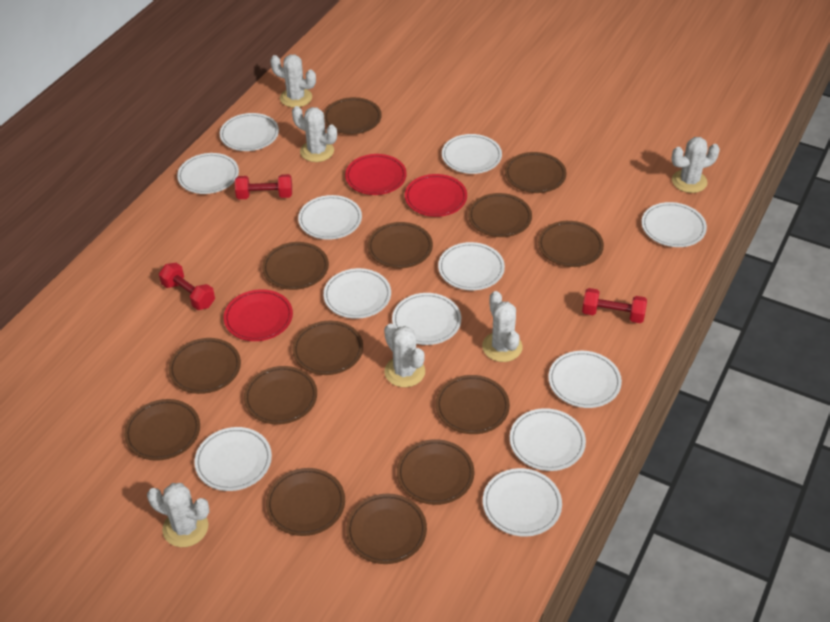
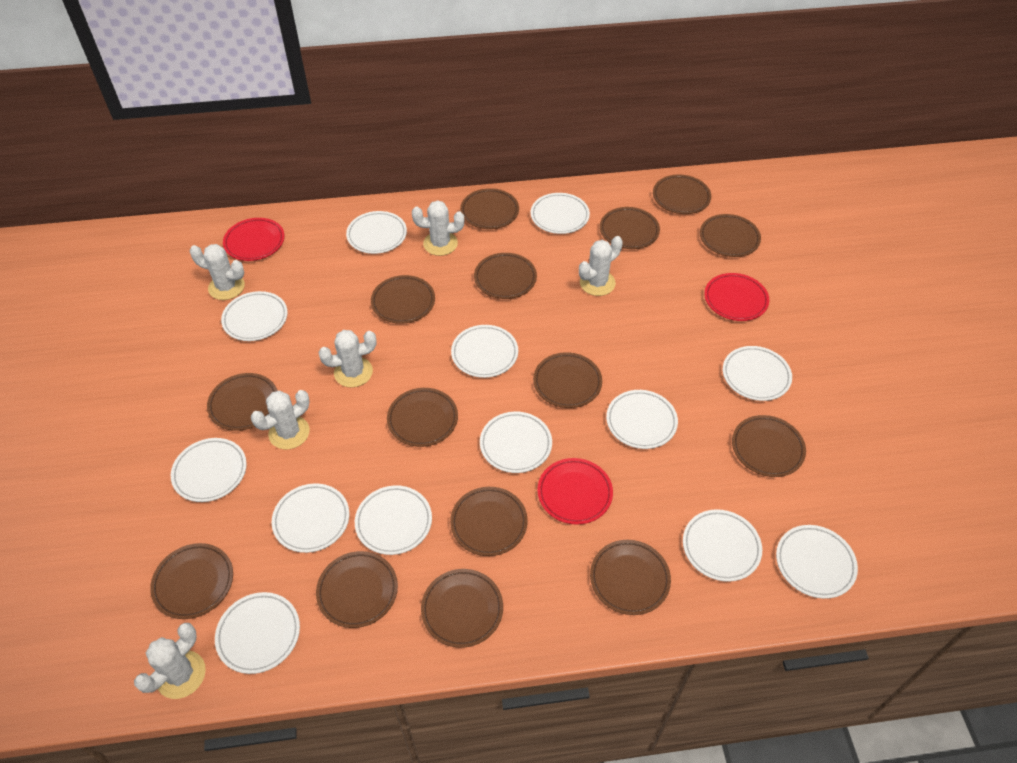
brown plate: [124,399,200,461] [168,338,241,394] [244,366,317,425] [262,242,329,290] [266,468,345,536] [292,321,363,375] [324,97,382,135] [346,494,427,564] [367,222,433,269] [397,439,474,505] [436,375,510,434] [468,193,532,237] [505,152,566,193] [538,221,604,267] = 14 -> [150,543,233,619] [207,373,278,431] [316,551,398,628] [371,275,435,324] [387,388,458,447] [421,569,503,648] [450,487,528,556] [460,188,519,229] [474,253,537,299] [533,352,602,408] [590,540,671,615] [600,207,660,249] [653,175,711,214] [700,214,761,257] [732,415,806,477] = 15
red dumbbell: [159,263,215,310] [235,174,292,199] [582,288,647,323] = 3 -> none = 0
white plate: [177,153,239,194] [194,427,272,491] [220,113,279,151] [298,195,362,240] [323,268,391,319] [392,293,461,345] [438,242,505,290] [442,134,502,174] [483,468,562,537] [510,408,586,471] [548,351,622,408] [641,202,707,247] = 12 -> [171,438,247,502] [215,592,300,674] [221,291,288,341] [272,483,349,553] [346,211,407,254] [355,485,432,555] [451,325,518,378] [480,411,552,473] [531,193,590,234] [606,390,678,449] [683,509,762,582] [723,346,792,401] [776,525,858,599] = 13

